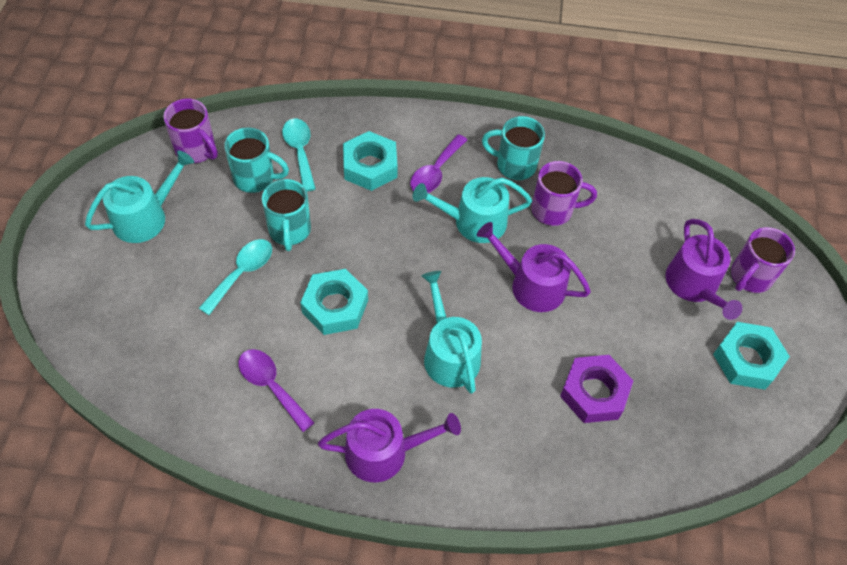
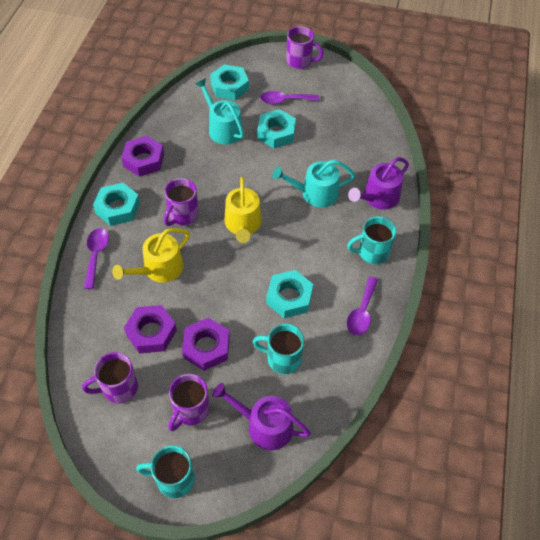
purple mug: [163,99,218,163] [531,161,597,226] [731,227,795,293] = 3 -> [82,352,138,404] [164,178,199,226] [168,374,210,431] [286,26,324,69] = 4
purple nut: [560,355,633,423] = 1 -> [121,136,164,177] [124,305,177,354] [182,318,230,371] = 3
purple spoon: [238,349,314,432] [410,134,467,193] = 2 -> [84,228,109,289] [260,91,319,105] [347,276,378,336] = 3
purple watering can: [318,409,461,482] [477,222,591,312] [666,219,743,320] = 3 -> [212,383,311,450] [348,157,409,210] = 2
turquoise nut: [300,269,368,335] [343,131,398,191] [713,322,790,390] = 3 -> [93,183,140,226] [210,65,249,100] [257,109,296,148] [266,270,314,318] = 4
turquoise spoon: [199,239,272,315] [282,119,316,192] = 2 -> none = 0
turquoise watering can: [85,150,194,243] [413,177,532,243] [421,271,482,394] = 3 -> [195,78,244,145] [272,160,355,208] = 2
yellow watering can: none = 0 -> [112,228,190,283] [224,177,262,243] = 2

